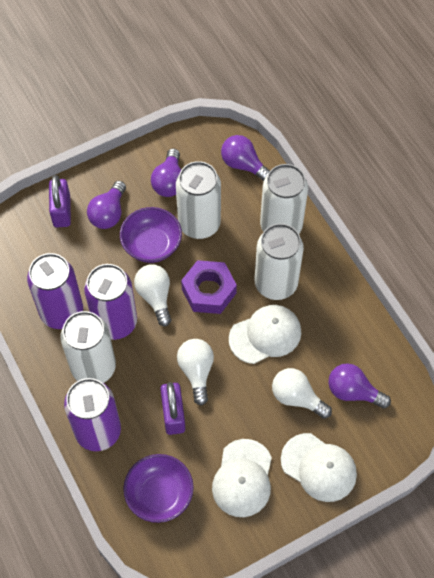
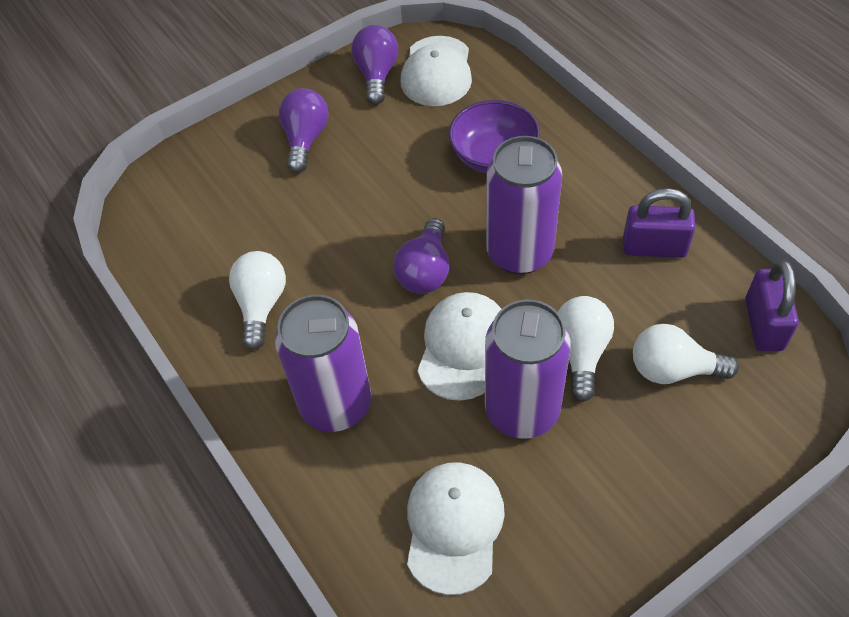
purple bowl: [120,207,182,263] [123,454,194,523] = 2 -> [448,100,540,173] = 1
purple light bulb: [87,181,126,229] [151,148,181,197] [221,135,270,182] [328,363,391,409] = 4 -> [279,88,329,173] [352,25,398,105] [393,218,449,294] = 3
purple nut: [181,260,237,314] = 1 -> none = 0
white can: [60,311,116,383] [176,161,221,239] [254,223,304,300] [260,164,308,233] = 4 -> none = 0

